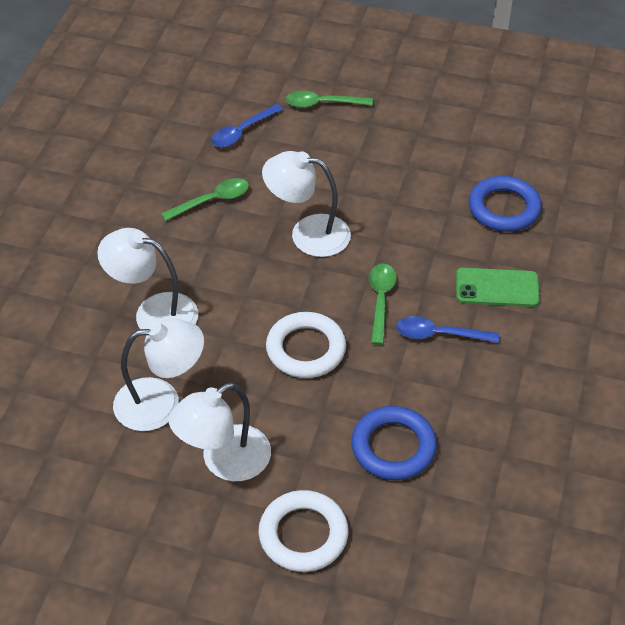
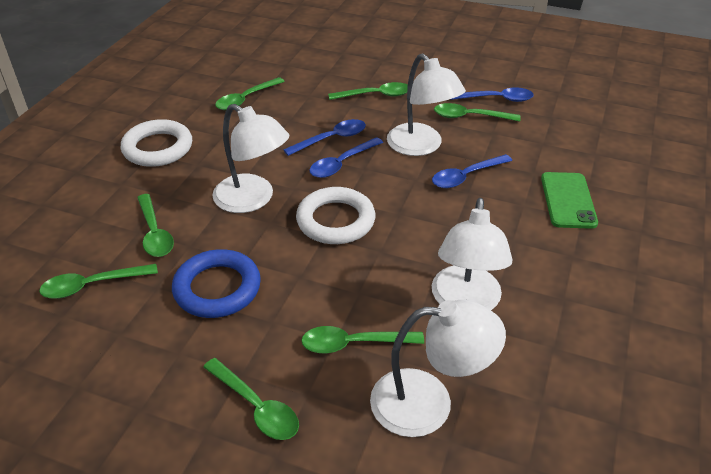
blue ring: [351,406,437,480] [469,176,542,232] = 2 -> [172,249,261,318] = 1
blue spoon: [211,104,283,147] [396,316,499,343] = 2 -> [284,119,366,156] [309,137,383,178] [432,154,512,188] [450,87,534,102] = 4
green spoon: [161,178,249,221] [286,91,373,108] [369,263,397,345] = 3 -> [39,264,158,299] [137,194,174,257] [203,358,299,440] [215,77,285,110] [301,326,424,353] [328,82,408,100] [434,103,521,122] = 7

